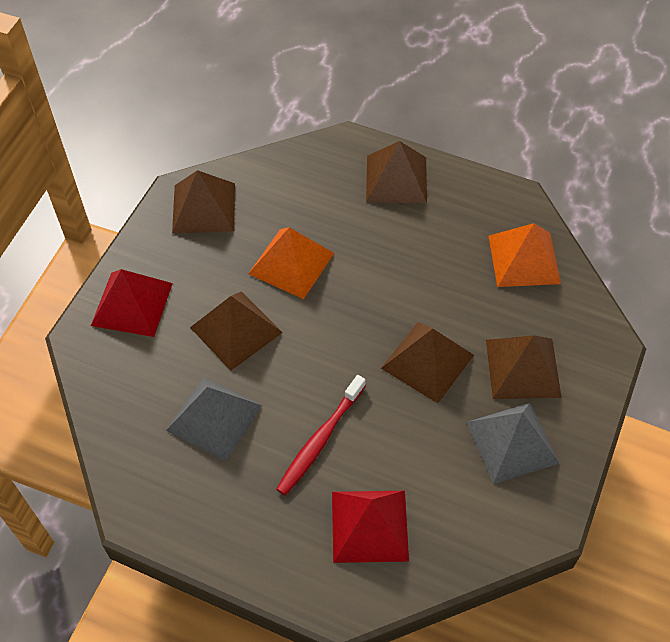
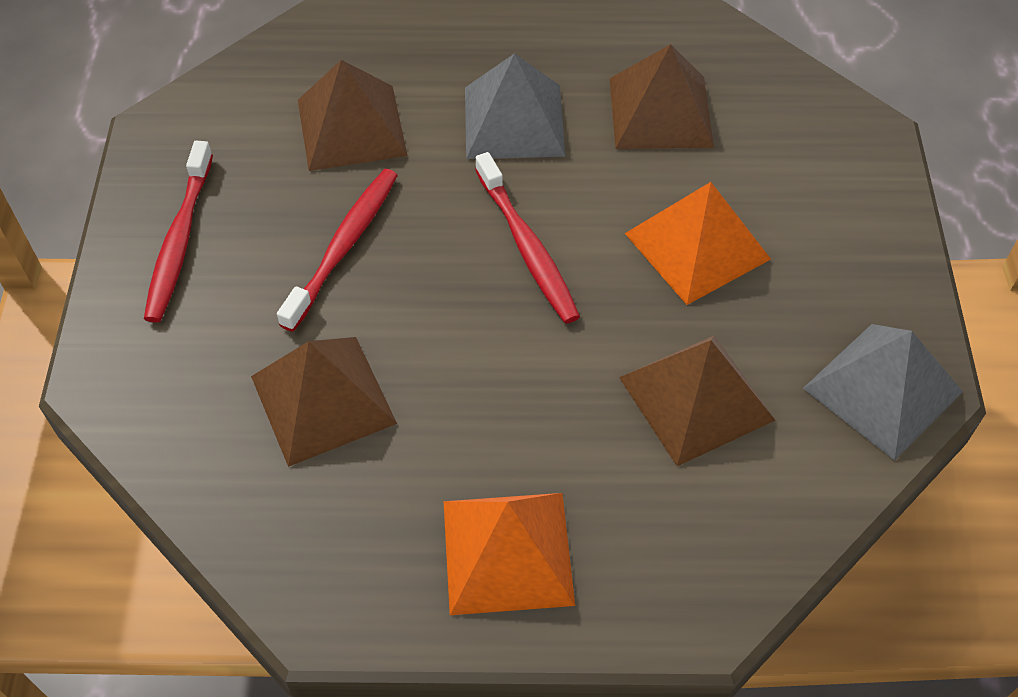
brown pyramid: [172,170,235,233] [190,291,283,371] [366,141,427,204] [381,322,474,403] [486,335,562,399] = 5 -> [251,337,397,467] [298,60,408,171] [610,44,714,149] [619,335,775,466] = 4
red pyramid: [91,269,173,337] [332,491,409,563] = 2 -> none = 0
red toothbrush: [276,375,366,495] = 1 -> [144,141,213,323] [277,169,398,332] [475,152,580,324] = 3

